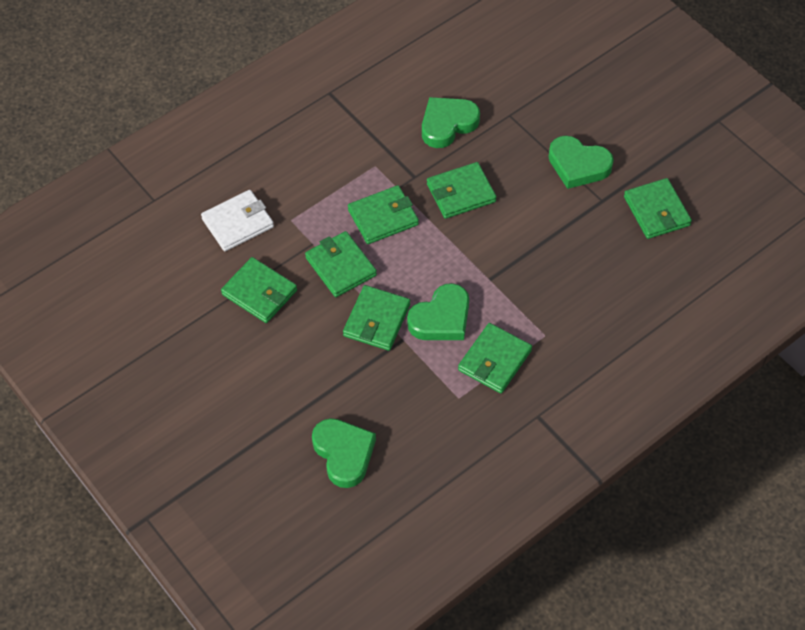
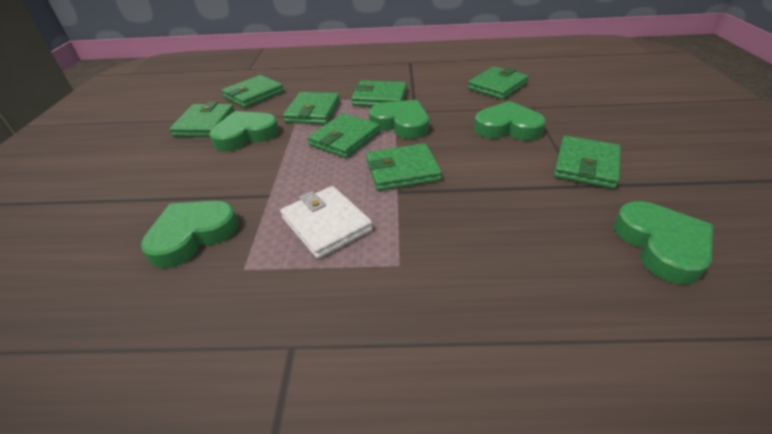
green heart: [312,418,376,488] [407,283,469,340] [422,97,480,148] [549,136,614,189] = 4 -> [141,201,239,268] [210,111,279,151] [369,100,429,139] [474,101,546,140] [614,201,713,284] = 5
green wallet: [221,257,297,323] [305,231,377,297] [343,285,410,351] [348,185,419,244] [427,162,497,219] [458,323,532,393] [624,178,692,239] = 7 -> [169,101,235,137] [222,75,284,108] [283,92,340,125] [307,113,380,158] [351,80,407,107] [366,143,442,191] [468,67,529,99] [554,136,621,189] = 8

